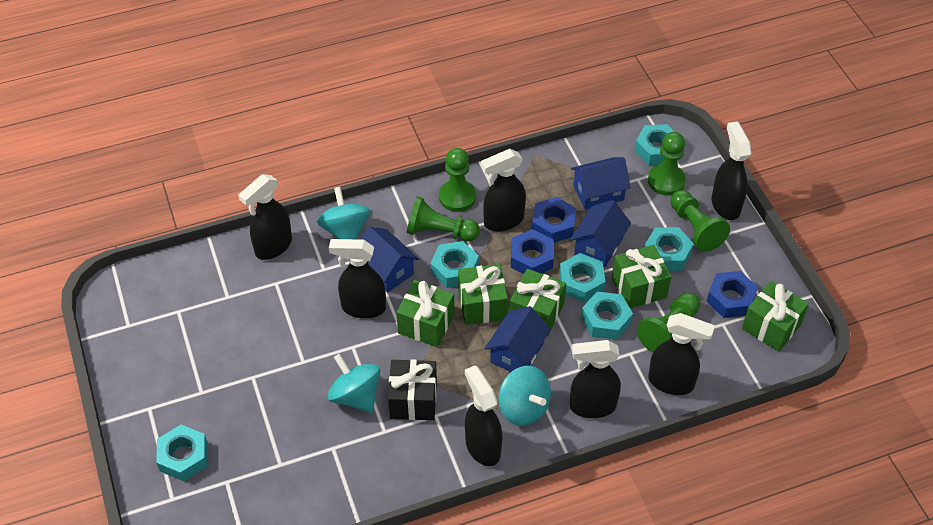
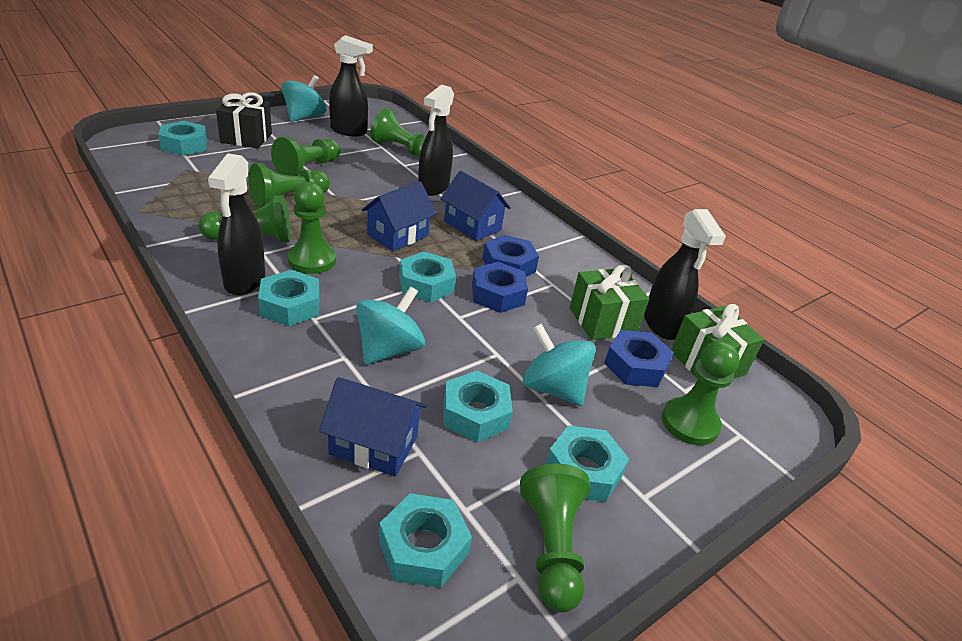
black spray bottle: [238,174,292,260] [329,239,386,319] [465,365,502,466] [481,149,526,231] [570,340,621,418] [648,313,715,395] [712,121,751,220] = 7 -> [208,153,265,295] [329,35,373,137] [418,85,454,196] [644,209,726,340] = 4
blue house: [361,227,419,293] [485,306,550,372] [570,200,631,267] [571,157,631,210] = 4 -> [319,377,427,477] [362,181,436,251] [441,171,511,241] = 3
green gift: [396,280,454,347] [458,264,508,325] [509,269,566,336] [612,245,672,309] [742,281,809,352] = 5 -> [569,265,649,340] [671,304,764,379] = 2
green pawn: [407,196,480,241] [439,148,476,212] [637,293,700,353] [648,132,686,195] [670,190,730,252] = 5 -> [199,195,291,242] [249,163,330,207] [271,136,340,176] [287,182,336,274] [370,108,425,158] [520,464,590,612] [662,341,740,445] = 7

